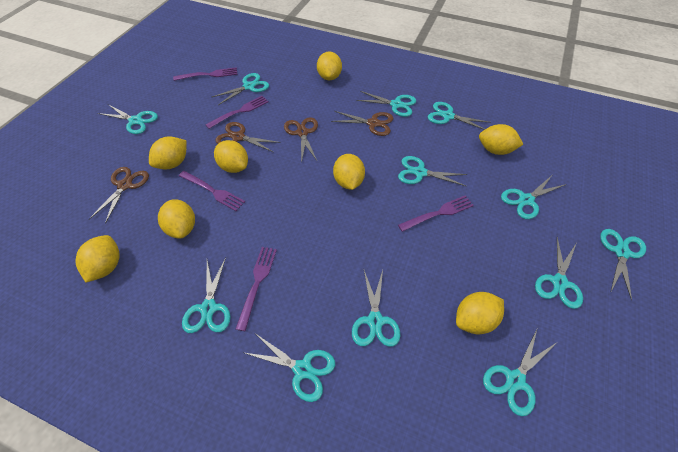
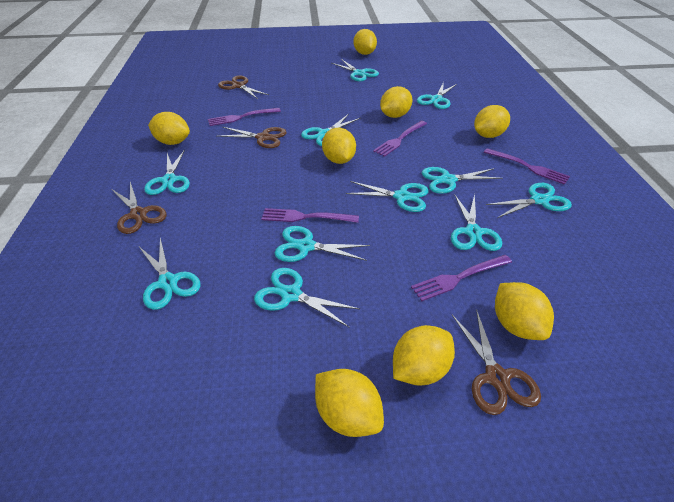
turquoise scissors: [98,104,158,134] [182,257,231,333] [212,73,269,105] [245,333,335,402] [352,270,400,347] [356,91,416,117] [398,156,468,187] [428,102,491,130] [483,329,556,416] [501,175,567,219] [535,237,583,309] [600,229,646,301] = 12 -> [139,238,201,310] [144,150,190,195] [254,268,360,327] [275,226,370,262] [301,114,361,146] [332,59,379,81] [346,181,429,212] [417,82,457,109] [422,167,503,194] [451,194,502,251] [486,183,572,218] = 11

